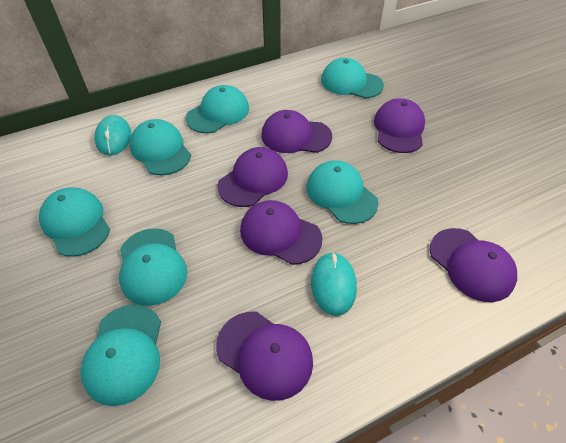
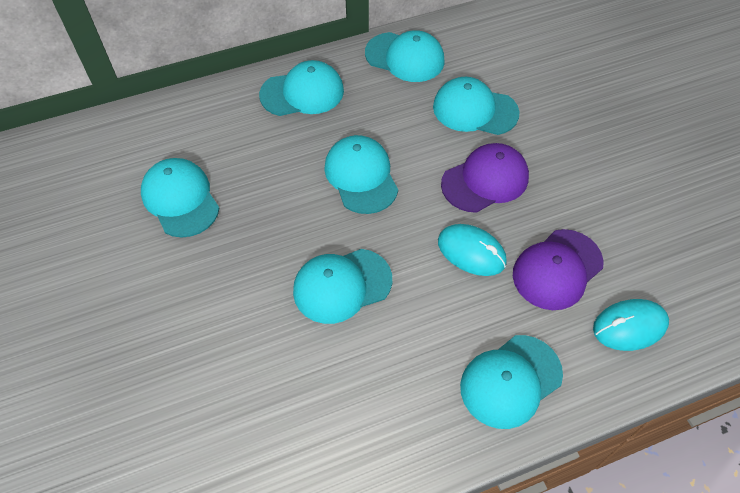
purple cap: [216,312,313,401] [217,147,288,207] [240,200,322,265] [261,110,332,153] [374,98,425,153] [430,228,517,302] = 6 -> [441,143,529,213] [513,229,603,310] = 2

